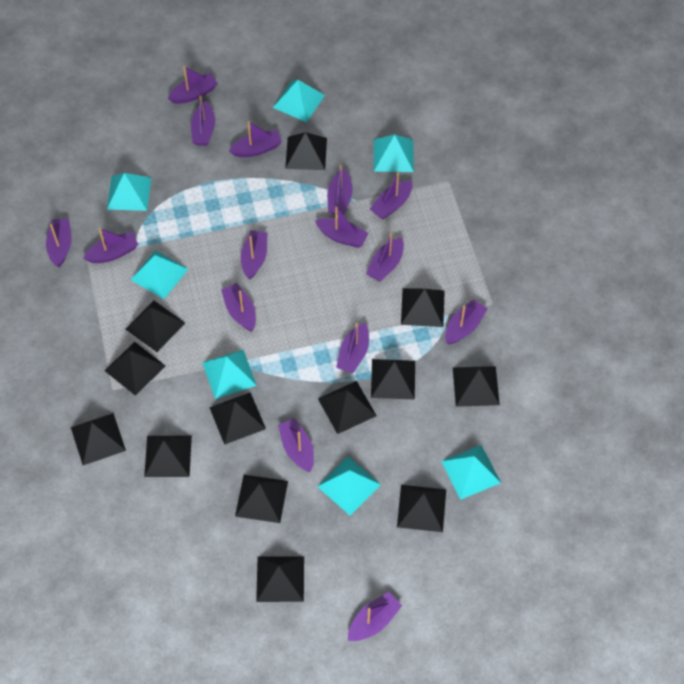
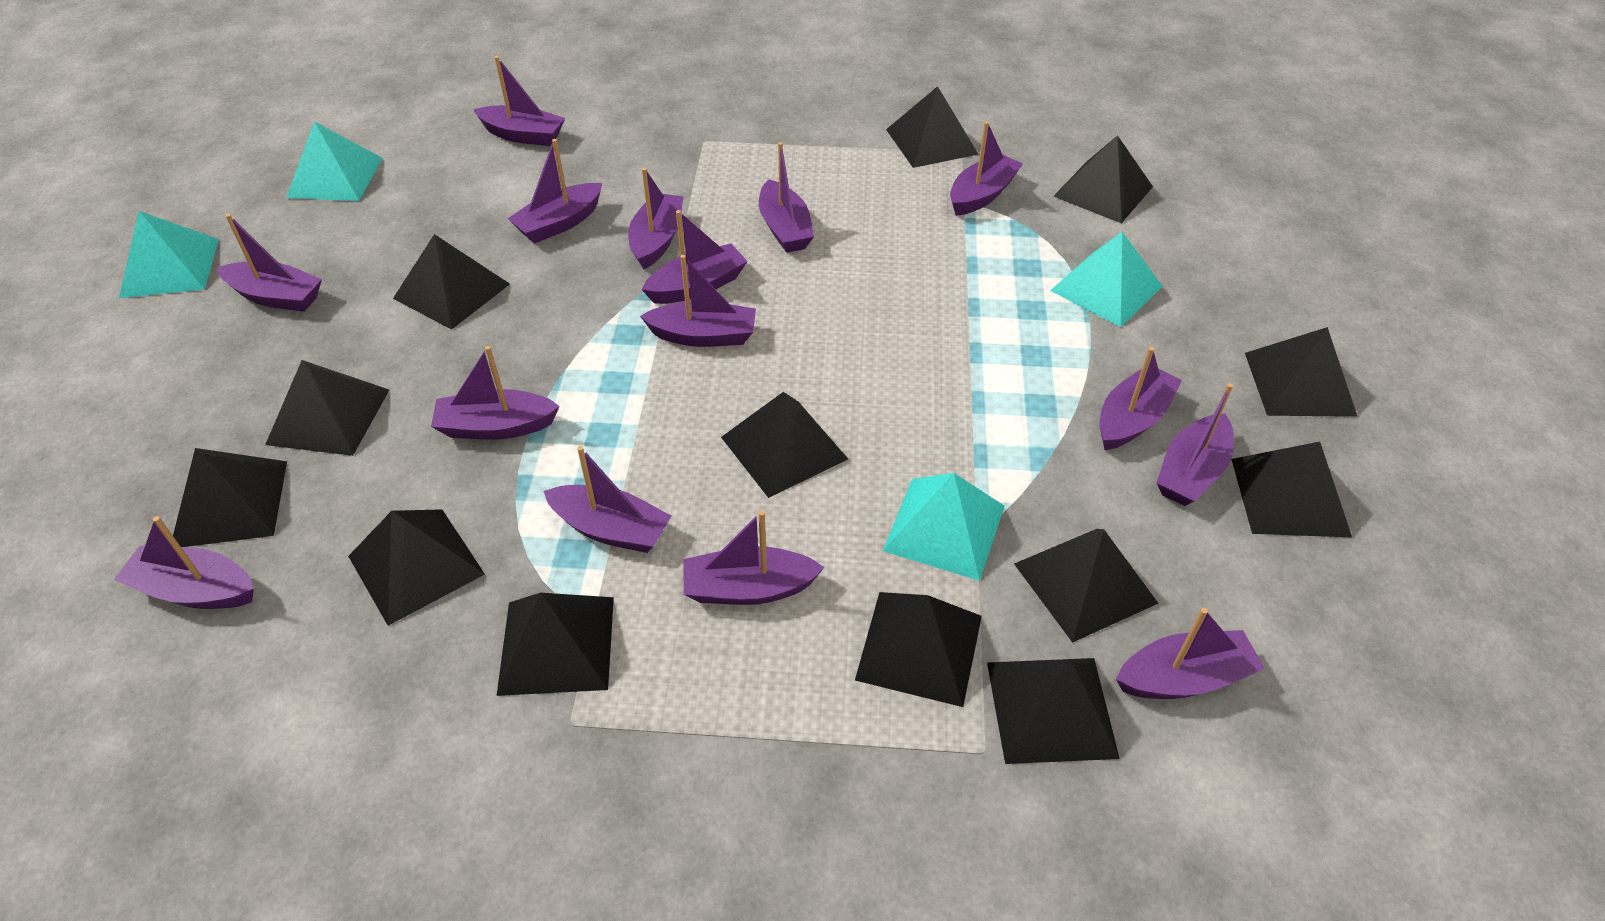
turquoise pyramid: [107,173,151,211] [131,250,188,299] [202,350,257,399] [273,80,325,122] [317,456,381,516] [374,134,414,172] [441,445,501,500] = 7 -> [119,211,219,298] [286,121,383,201] [883,473,1005,581] [1050,232,1163,327] = 4

